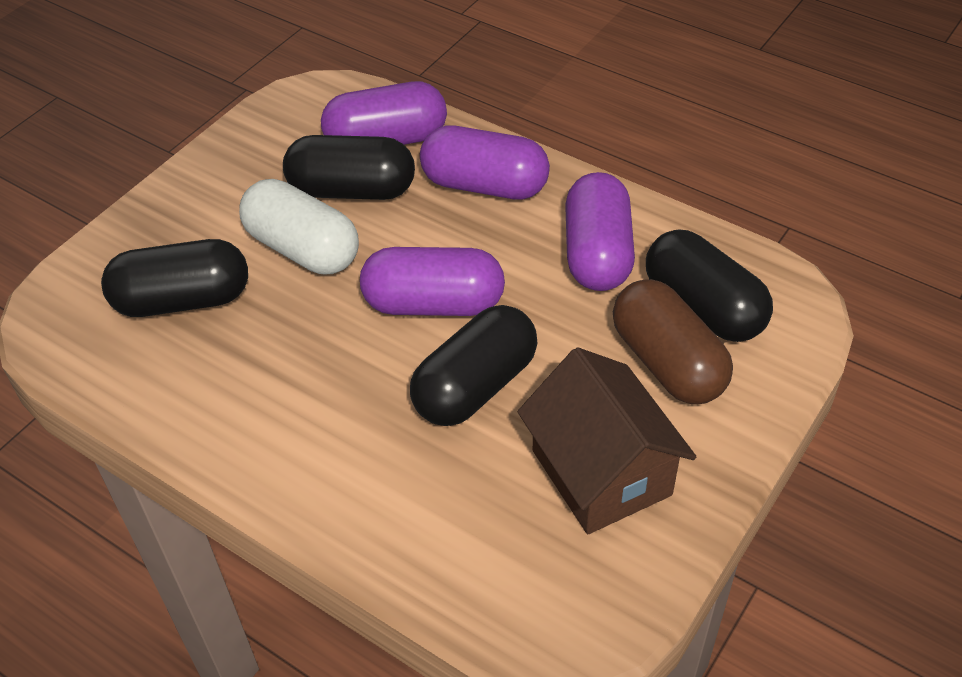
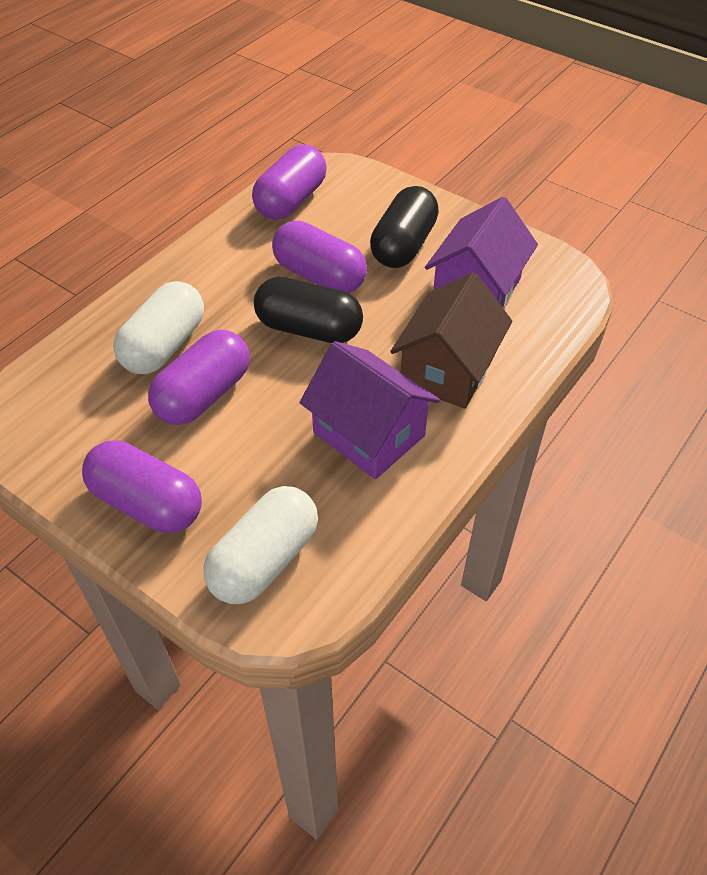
black capsule: [101,239,248,317] [283,135,415,200] [410,305,537,426] [646,229,773,342] = 4 -> [254,277,363,343] [370,186,439,268] = 2
brown capsule: [613,279,733,404] = 1 -> none = 0
purple house: none = 0 -> [299,341,440,479] [425,197,538,307] = 2
white capsule: [239,179,359,274] = 1 -> [113,281,204,374] [203,486,318,604] = 2

